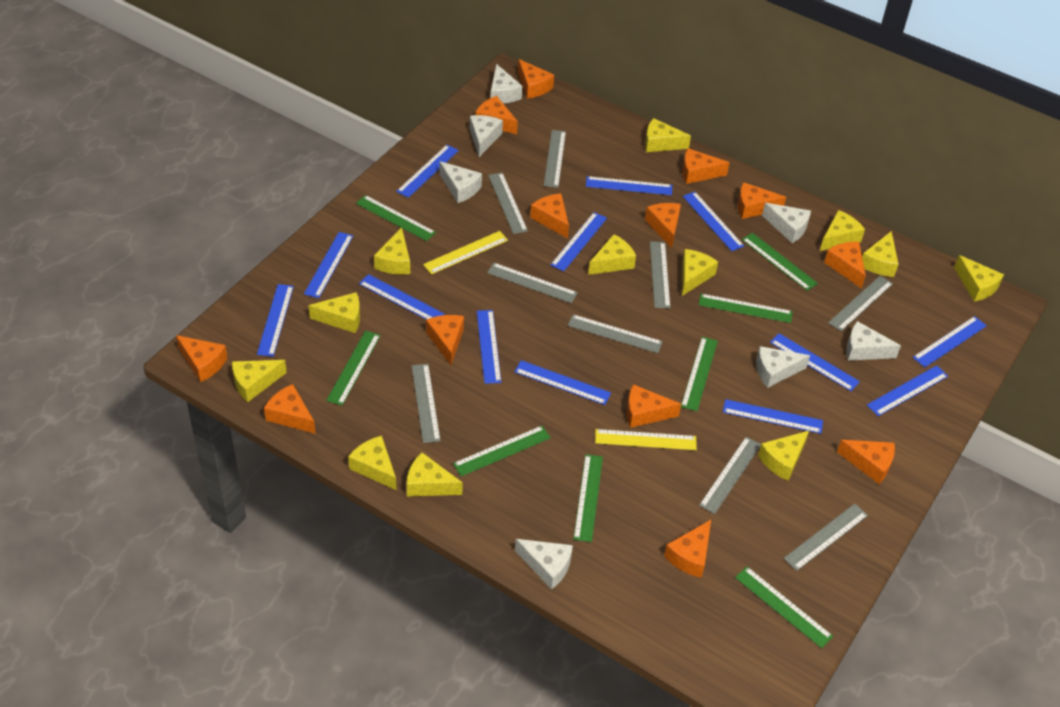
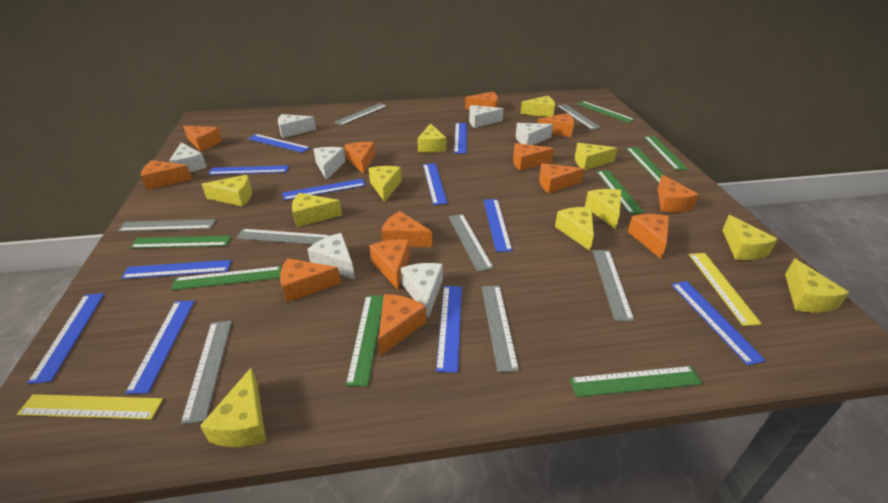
blue ruler: [257,284,294,357] [304,232,353,298] [359,274,444,319] [396,145,459,198] [477,310,501,384] [514,360,611,405] [551,212,607,271] [586,176,672,195] [683,192,744,251] [723,399,823,434] [770,333,860,391] [867,365,948,416] [913,316,987,367] = 13 -> [27,293,104,384] [121,260,232,279] [125,301,195,394] [208,165,289,175] [248,134,310,153] [282,179,366,200] [423,163,448,205] [436,286,462,373] [454,123,467,154] [483,199,512,252] [671,281,766,366] = 11
grey ruler: [412,364,441,443] [487,263,578,303] [488,173,528,234] [544,130,566,188] [568,314,663,353] [650,241,671,308] [699,437,761,514] [783,504,868,571] [828,276,893,331] = 9 -> [118,219,216,232] [181,321,232,425] [236,229,331,245] [334,103,387,125] [449,214,494,272] [482,286,519,372] [557,104,601,130] [593,250,635,322] = 8
yellow cheese: [232,360,287,402] [309,292,360,333] [348,436,397,491] [374,228,410,275] [407,452,463,496] [588,234,636,275] [645,118,691,152] [682,249,718,296] [758,431,809,481] [820,210,865,251] [862,231,899,277] [954,255,1004,302] = 12 -> [200,368,266,447] [202,175,252,206] [292,193,342,227] [369,166,401,202] [417,123,446,153] [521,96,555,117] [555,207,594,251] [575,143,617,170] [585,189,622,230] [722,215,778,260] [785,258,850,313] = 11

